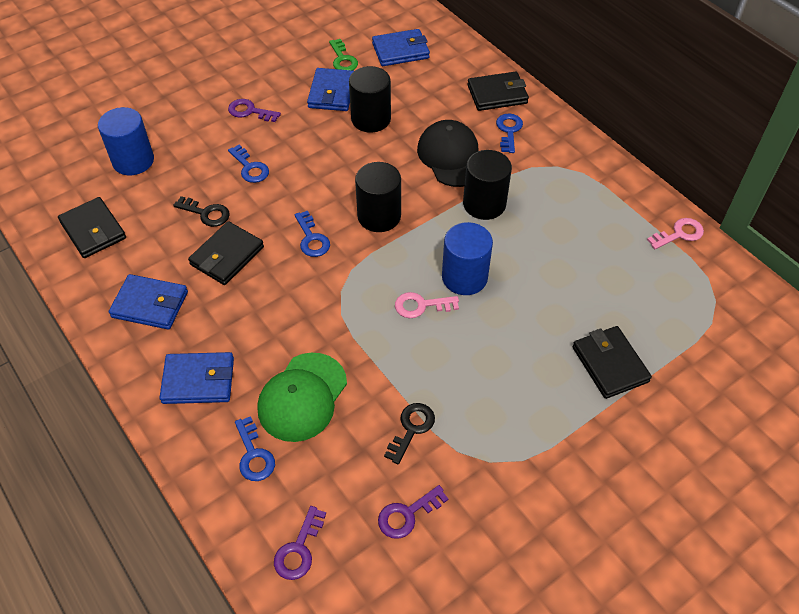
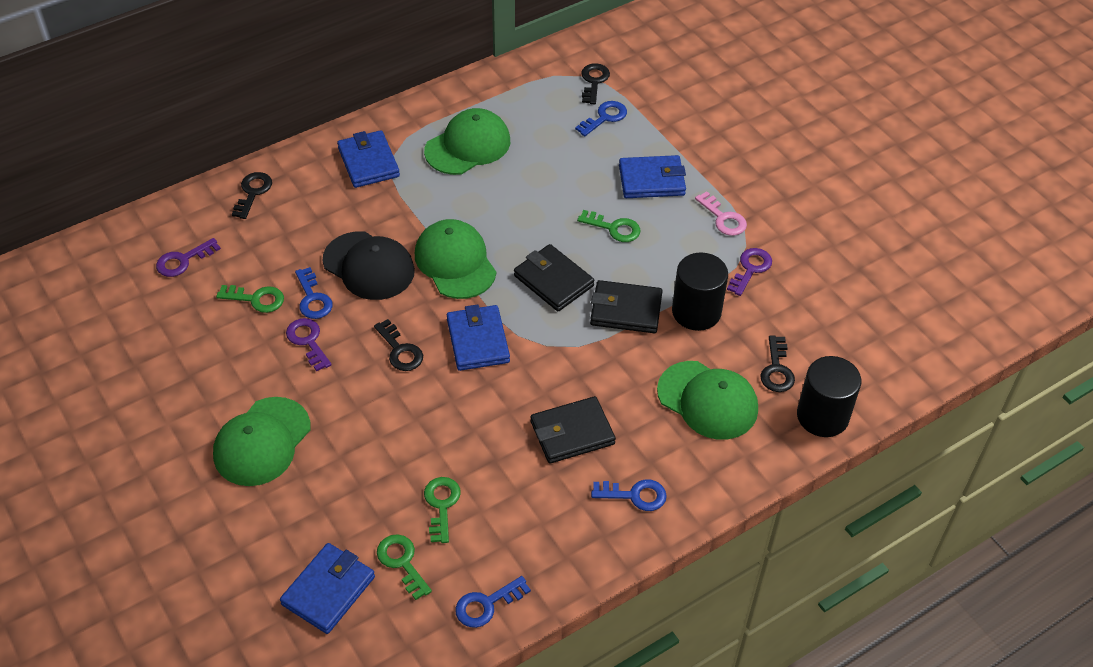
black cylinder: [349,66,391,133] [355,162,401,232] [463,150,512,220] = 3 -> [672,252,728,331] [797,356,861,437] = 2
black key: [173,196,230,227] [384,403,435,465] = 2 -> [232,172,272,219] [374,319,423,371] [581,63,610,104] [760,335,795,392] = 4
black wallet: [58,197,126,258] [188,221,264,285] [468,72,529,111] [572,326,652,399] = 4 -> [514,244,594,311] [531,396,616,464] [590,280,663,333] = 3
blue cylinder: [98,107,154,175] [442,222,493,295] = 2 -> none = 0
green cap: [258,353,347,442] = 1 -> [213,397,310,486] [415,219,496,299] [424,108,510,175] [657,361,758,440] = 4
green key: [329,39,358,71] = 1 -> [216,285,284,313] [377,534,432,600] [424,477,461,543] [577,210,641,242] = 4
pink key: [395,292,459,318] [647,218,704,249] = 2 -> [695,191,747,236] = 1

